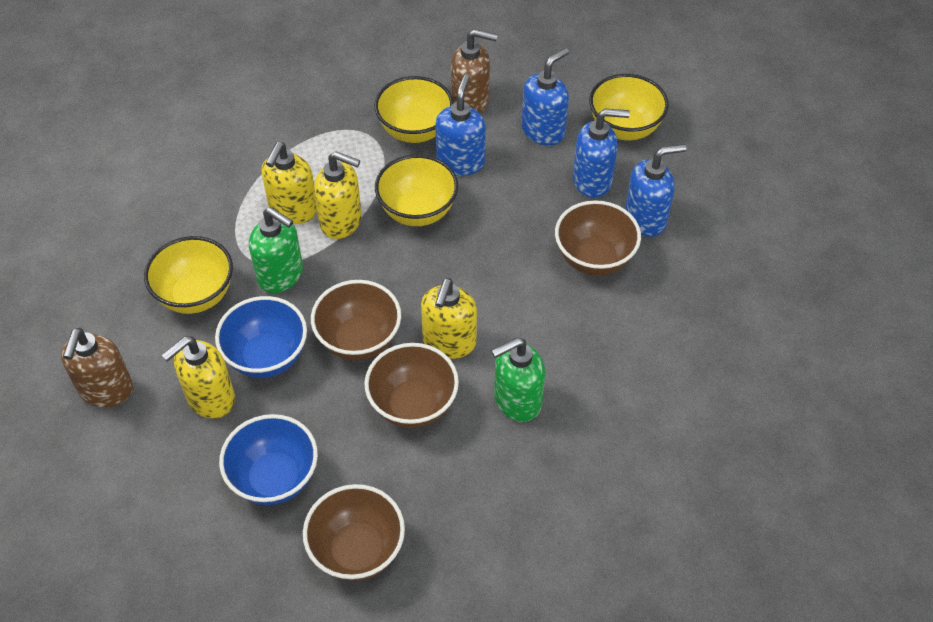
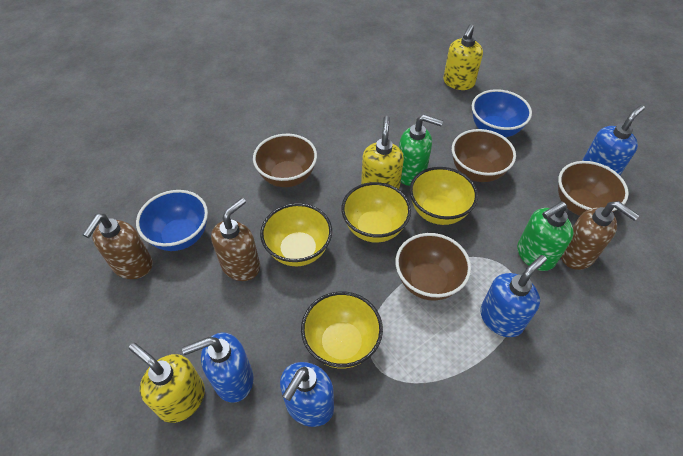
brown soap dispenser: [61,328,133,407] [451,29,498,114] = 2 -> [82,214,153,279] [211,198,260,281] [561,201,639,270] = 3
yellow soap dispenser: [162,336,235,419] [261,142,317,224] [314,151,362,239] [421,278,477,359] = 4 -> [129,343,205,423] [361,116,404,189] [443,24,483,90] = 3

